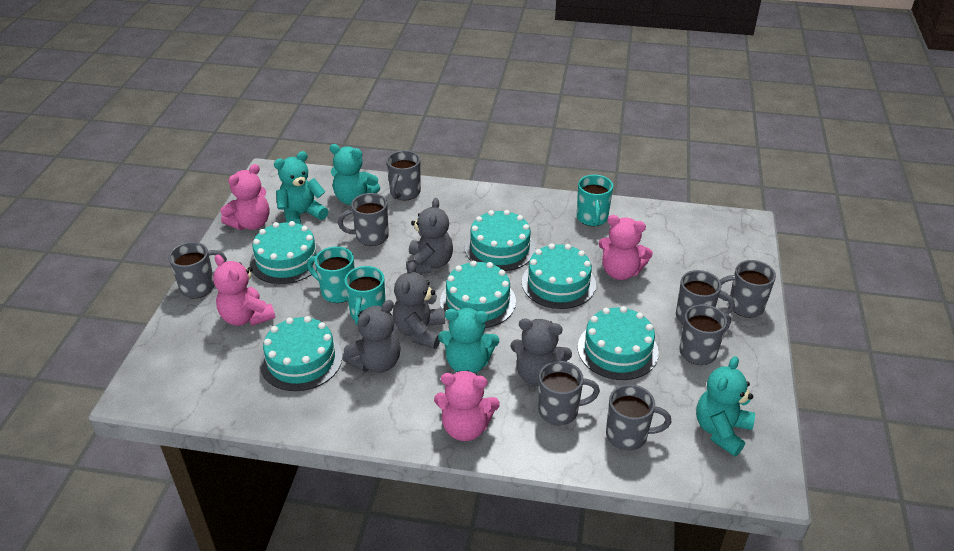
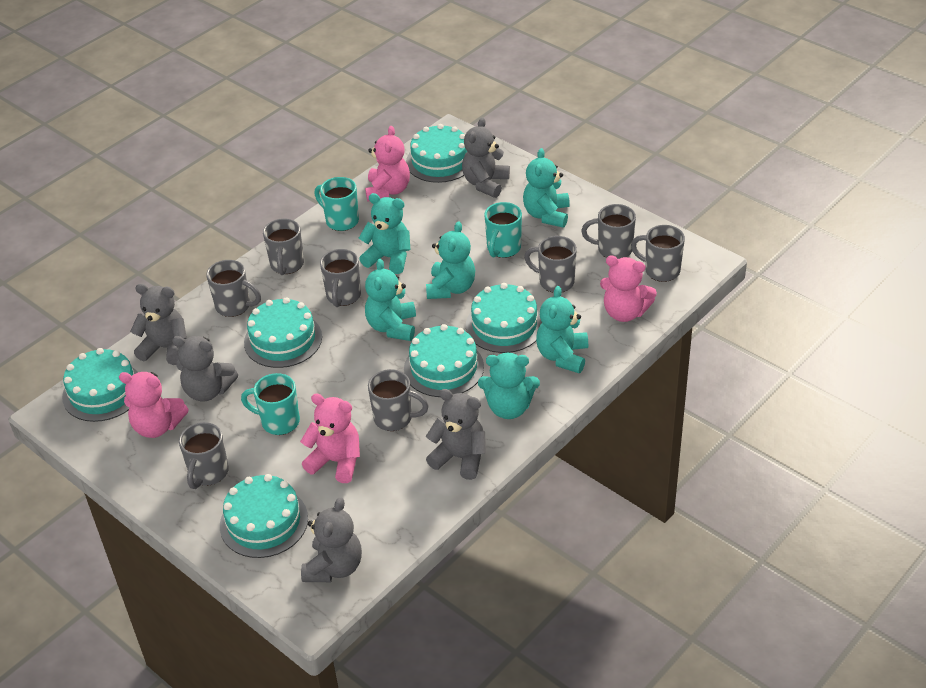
grey teddy bear: [343,300,401,373] [393,262,445,349] [406,198,453,274] [510,318,572,386] = 4 -> [130,284,187,365] [172,336,238,402] [301,497,362,582] [426,389,486,480] [462,117,510,198] = 5
turquoise teddy bear: [274,151,328,224] [329,144,380,205] [438,308,499,373] [696,356,755,457] = 4 -> [359,193,410,274] [365,259,416,341] [426,221,475,299] [478,353,540,419] [523,148,570,228] [536,286,588,373] = 6

